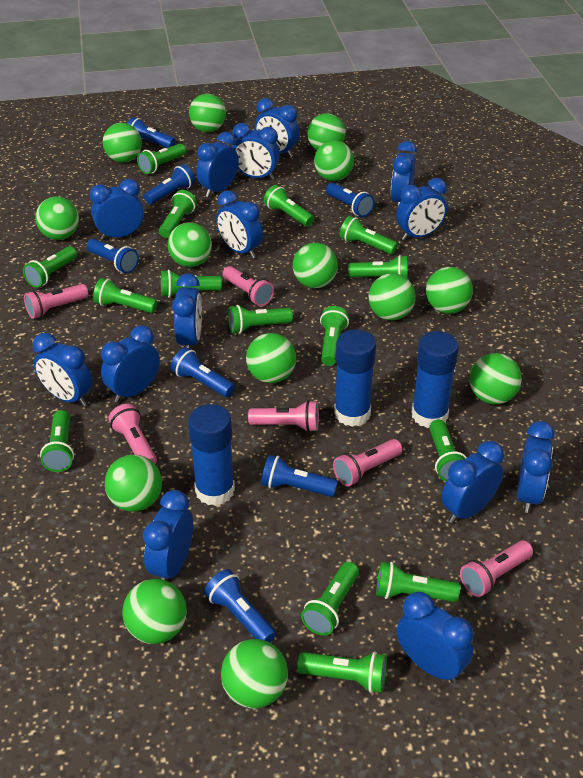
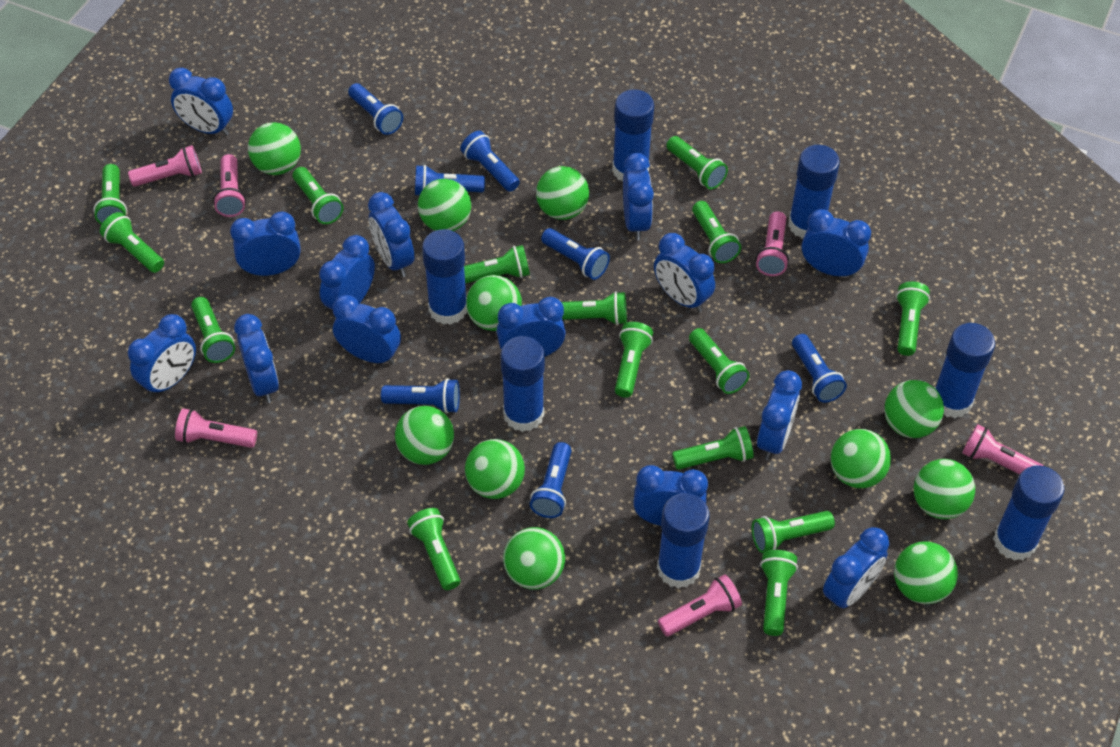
blue glue stick: [188,404,235,506] [334,329,376,427] [412,331,459,428] = 3 -> [422,229,467,325] [500,336,545,432] [612,89,654,182] [657,493,710,589] [788,145,840,239] [935,323,995,418] [993,465,1064,561] = 7
green ball: [35,197,79,240] [103,123,142,163] [105,455,162,512] [122,579,187,644] [168,222,212,267] [189,94,226,132] [221,639,288,709] [246,333,296,383] [293,243,338,288] [307,113,346,150] [314,140,354,181] [369,273,415,321] [426,267,473,314] [469,353,522,404] = 14 -> [248,122,301,175] [395,406,454,465] [418,179,471,231] [465,439,525,499] [466,275,522,331] [503,527,565,590] [536,166,589,220] [830,429,891,488] [884,380,944,438] [894,541,958,604] [914,459,975,519] = 11

